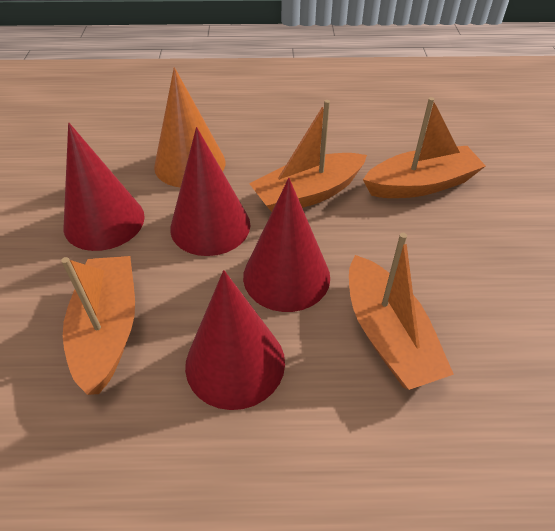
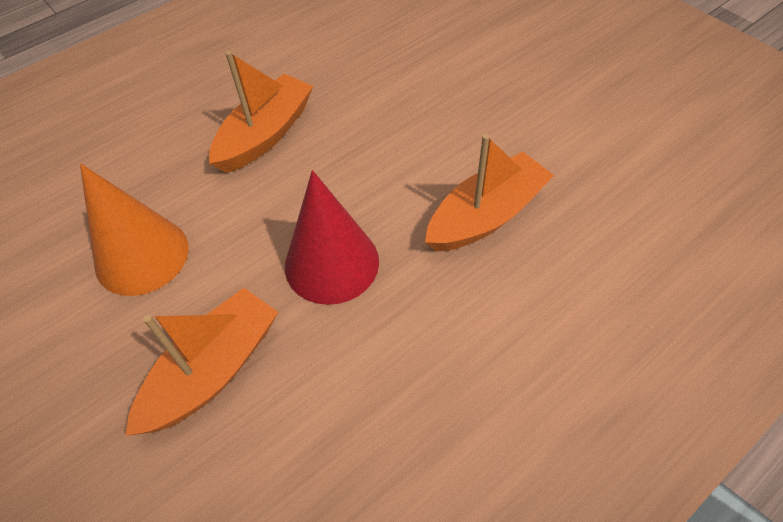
orange boat: [61,256,135,395] [249,100,367,212] [349,233,454,390] [363,97,486,198] = 4 -> [125,288,278,436] [209,51,313,173] [425,134,554,252] = 3
red cone: [64,123,145,251] [170,127,250,256] [185,270,285,410] [243,178,330,312] = 4 -> [285,170,379,305] = 1

